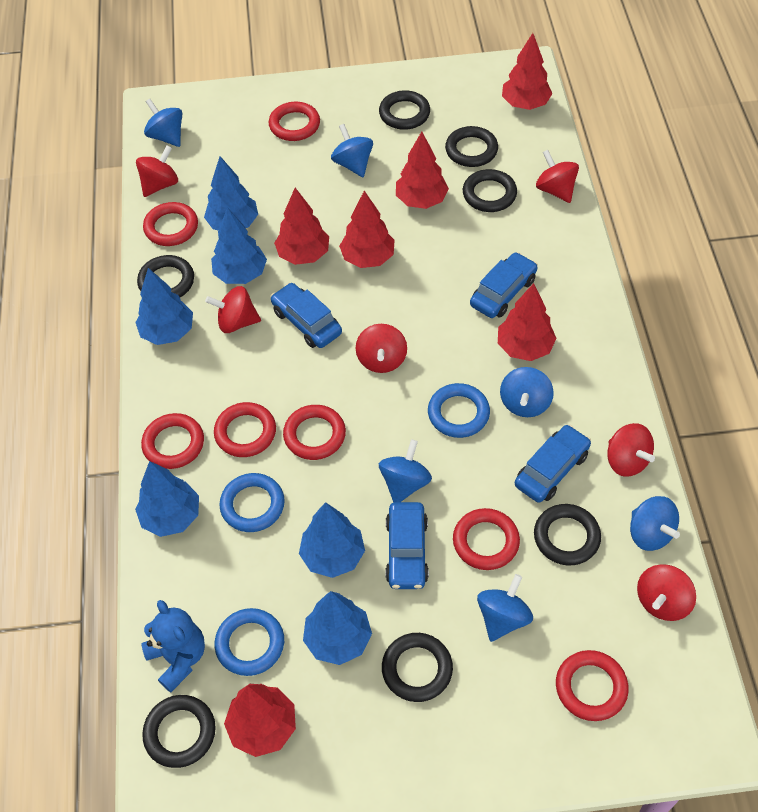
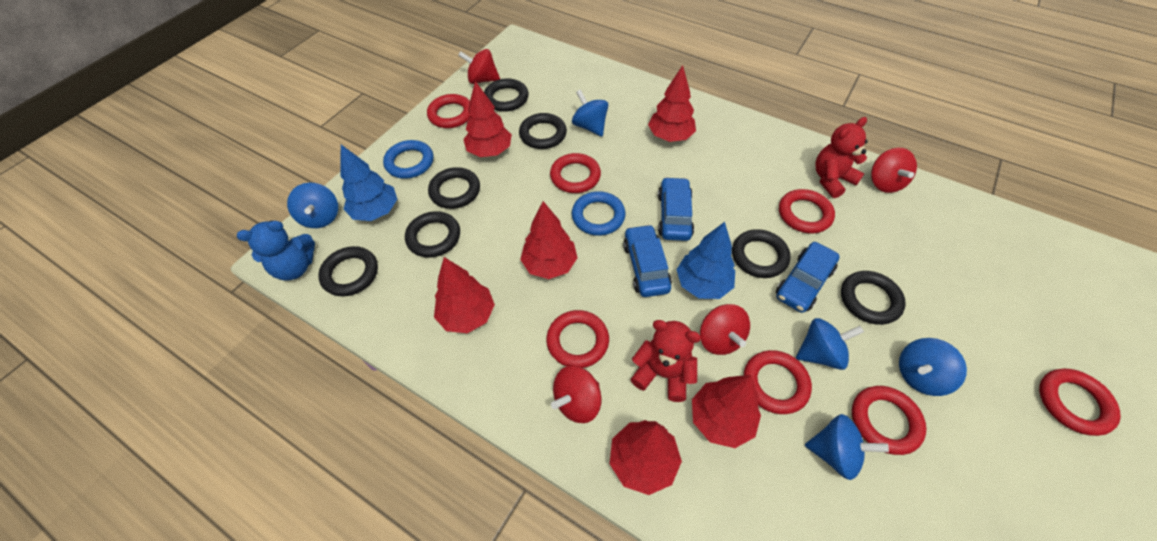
blue car: [271,283,342,348] [385,502,429,589] [470,252,538,318] [515,424,591,503] = 4 -> [623,224,672,297] [658,177,694,241] [776,242,840,313] = 3
blue ring: [215,608,284,676] [219,473,285,532] [428,383,490,438] = 3 -> [383,140,433,179] [572,191,625,236] = 2
blue spinning top: [144,99,182,147] [331,124,373,177] [379,439,432,503] [477,574,533,642] [500,367,554,417] [630,496,680,551] = 6 -> [287,183,338,228] [572,90,608,136] [796,318,864,370] [805,414,889,480] [899,338,967,396] = 5
blue tree: [135,268,193,345] [135,461,199,537] [204,156,258,231] [211,208,267,284] [299,502,365,578] [303,591,372,665] = 6 -> [340,145,397,221] [676,222,735,299] = 2
red spinning top: [136,145,178,197] [205,286,261,333] [356,324,407,373] [536,150,579,203] [608,423,655,477] [637,564,696,621] = 6 -> [458,49,500,84] [551,366,601,423] [700,304,750,355] [871,148,917,193] = 4
red teddy bear: none = 0 -> [630,320,701,402] [815,117,868,198] = 2

